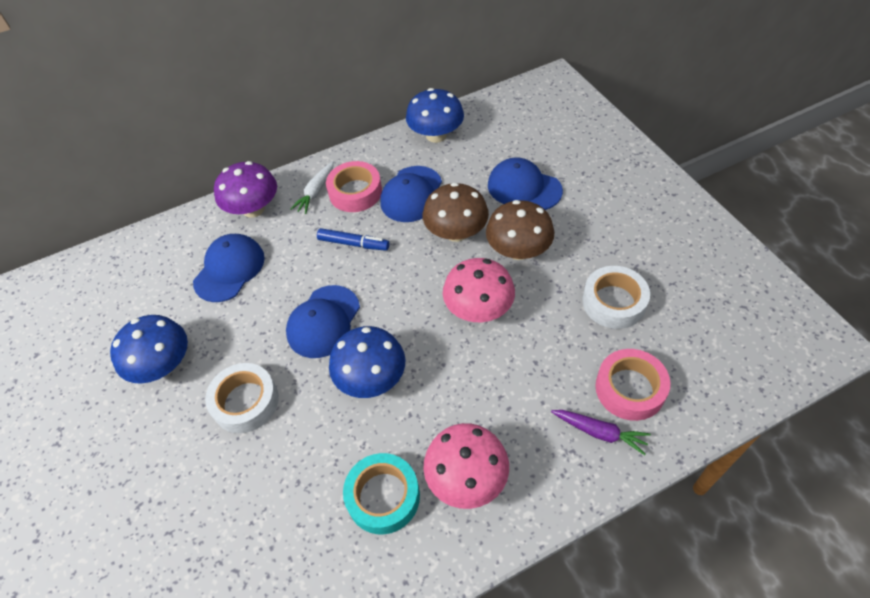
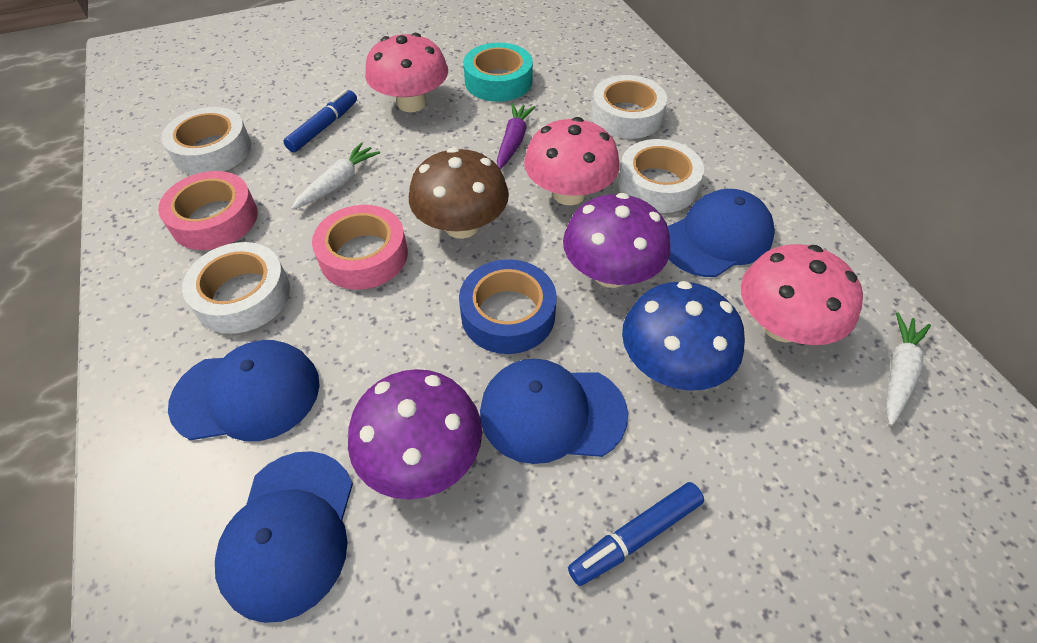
blue marker: [317,228,389,251] = 1 -> [283,89,357,152] [568,482,704,586] = 2
blue mushroom: [110,315,188,383] [329,326,406,398] [406,88,464,143] = 3 -> [622,281,745,391] = 1
blue tape: none = 0 -> [459,259,557,354] = 1
brown mushroom: [423,182,489,242] [486,200,554,260] = 2 -> [409,147,509,239] = 1
pink mushroom: [423,423,509,509] [443,258,515,322] = 2 -> [365,33,448,112] [524,117,620,205] [741,244,863,345] = 3
purple mushroom: [214,161,277,218] = 1 -> [348,369,482,500] [563,193,670,288] = 2
white carrot: [290,161,334,214] = 1 -> [291,143,380,210] [885,312,931,426] = 2
white tape: [205,363,279,433] [582,266,650,329] = 2 -> [161,107,251,175] [182,242,290,334] [591,75,667,139] [618,139,704,213] = 4

